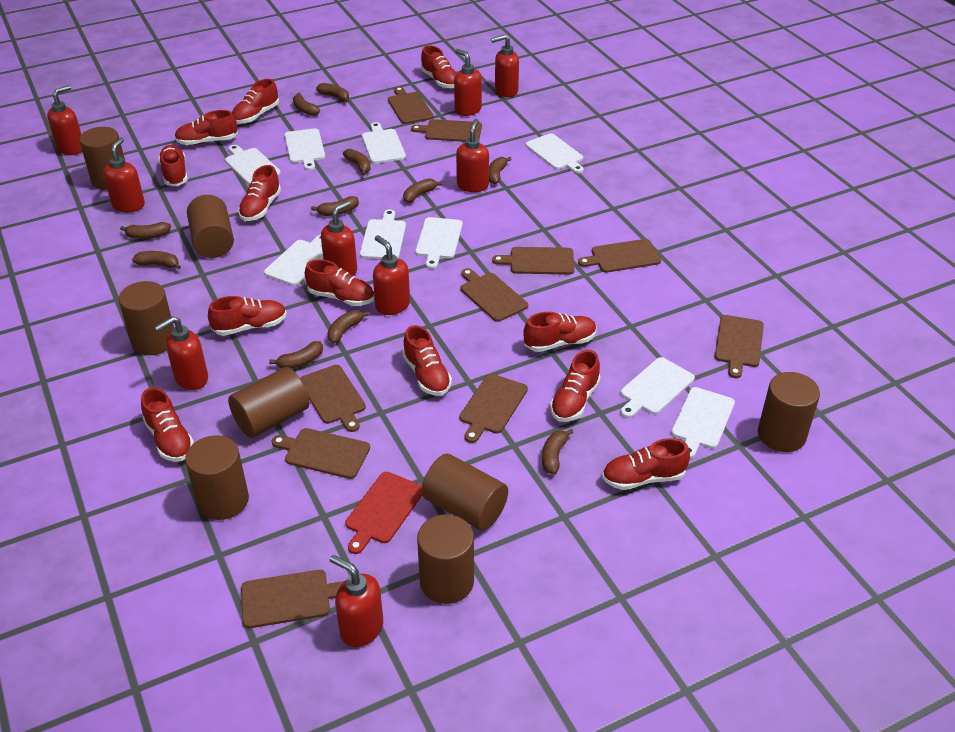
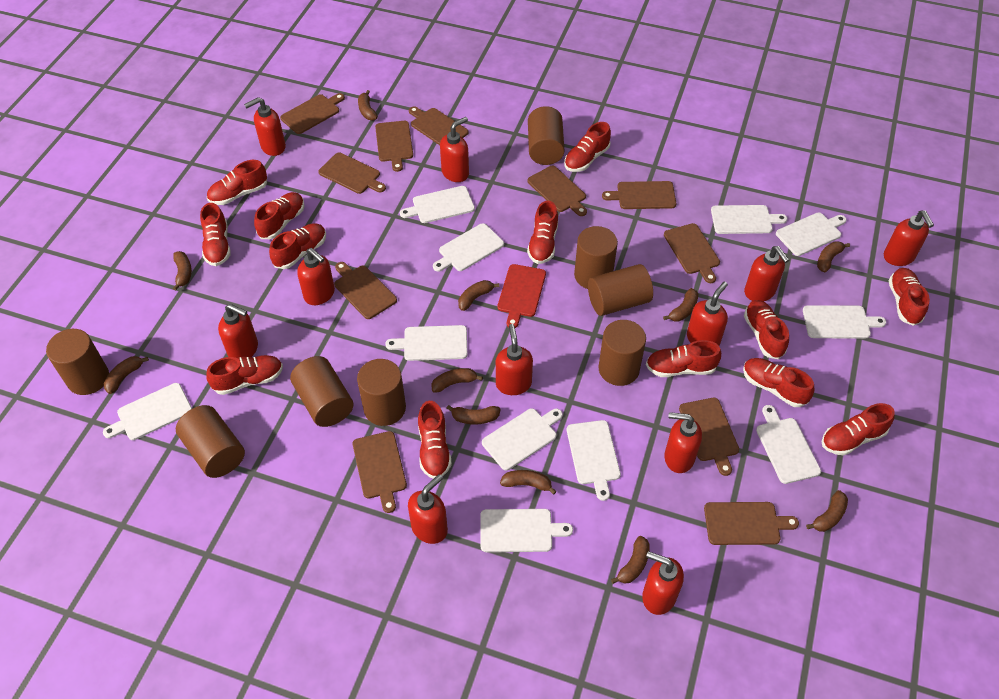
brown cutting board: [241,570,344,628] [272,428,370,479] [300,365,366,432] [388,87,433,124] [411,119,482,142] [459,374,528,443] [461,268,528,322] [492,247,574,275] [578,239,661,273] [715,315,764,378] = 10 -> [280,93,345,134] [318,153,386,194] [334,262,397,319] [353,431,407,513] [375,121,413,172] [409,106,469,145] [527,166,587,216] [602,181,676,209] [664,223,720,283] [679,398,739,476] [704,502,799,545] = 11
red shoe: [141,387,194,462] [158,145,188,186] [174,110,238,145] [208,296,287,336] [232,79,279,124] [238,165,281,221] [305,259,374,306] [403,325,452,396] [421,45,457,88] [523,312,597,352] [550,350,601,422] [602,438,690,490] = 12 -> [200,203,231,266] [206,355,283,395] [207,160,267,205] [254,192,304,239] [269,223,326,269] [418,401,452,479] [527,201,558,264] [564,122,611,172] [646,340,721,377] [743,358,815,407] [744,300,789,359] [822,403,895,456] [889,268,930,326] = 13
red soap dispenser: [47,85,82,155] [103,138,145,212] [154,316,208,390] [321,201,357,276] [330,555,383,647] [373,235,410,315] [454,49,482,116] [456,119,489,192] [491,35,519,97] = 9 -> [218,304,258,358] [244,97,286,156] [297,248,335,305] [408,474,448,544] [440,117,469,182] [496,324,533,395] [642,551,684,615] [664,412,702,473] [687,282,728,345] [744,246,789,302] [884,211,934,266] = 11
white cutting board: [225,145,281,185] [264,234,323,286] [285,128,325,170] [360,209,406,259] [362,122,406,164] [415,217,463,269] [526,133,583,173] [621,357,695,418] [671,387,735,458] = 9 -> [103,383,192,440] [385,325,467,361] [400,186,475,223] [433,223,504,272] [480,509,573,552] [482,408,563,471] [567,420,621,501] [711,205,787,234] [756,405,821,484] [776,212,846,256] [803,305,886,338] = 11

